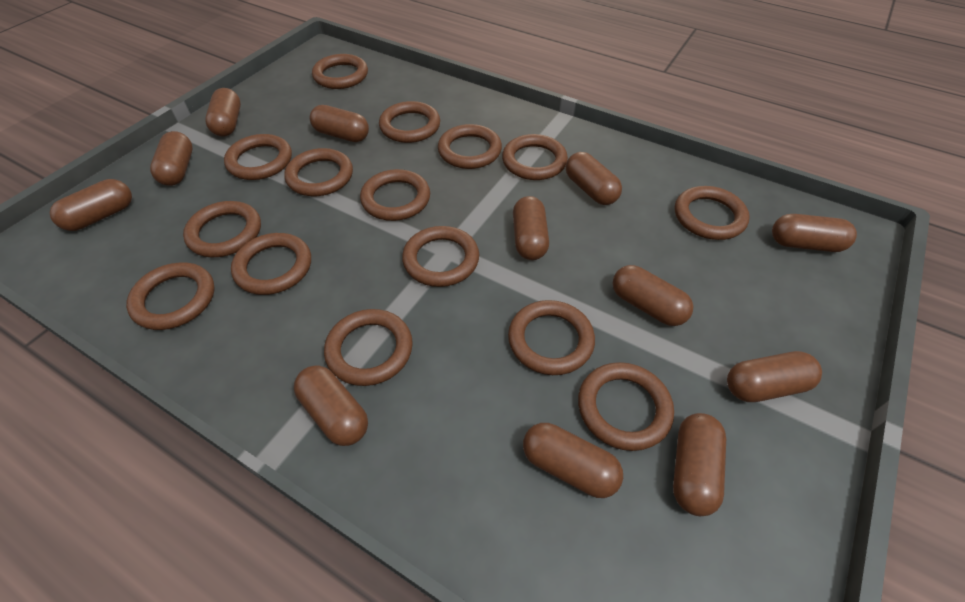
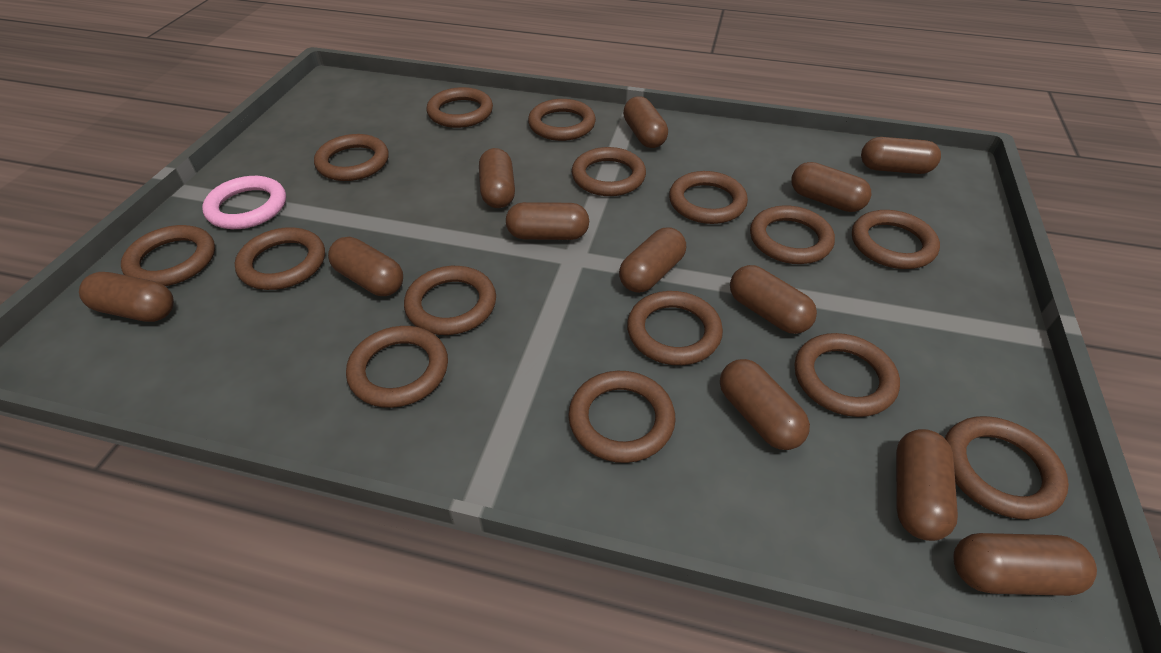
pink ring: none = 0 -> [202,176,286,229] = 1

